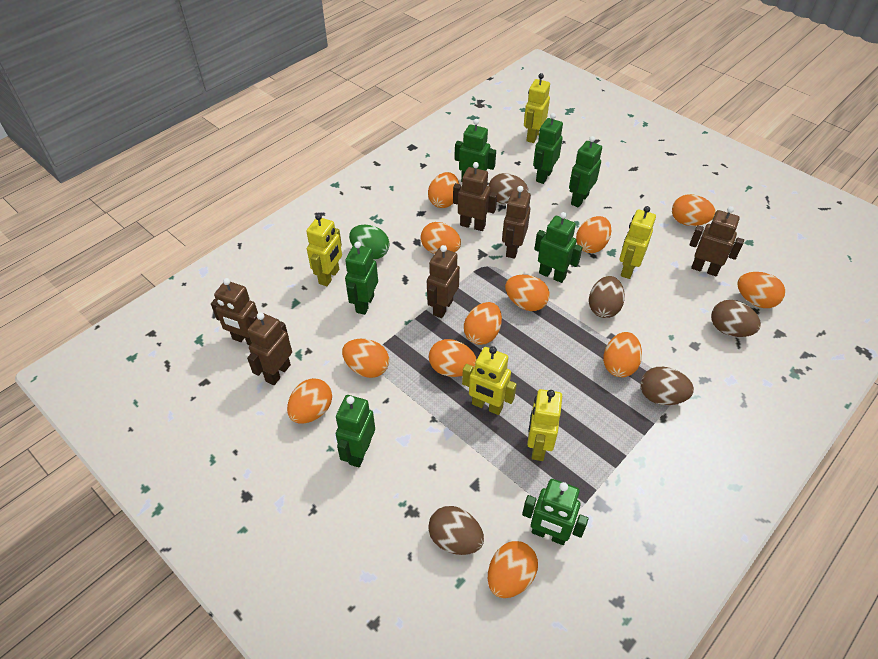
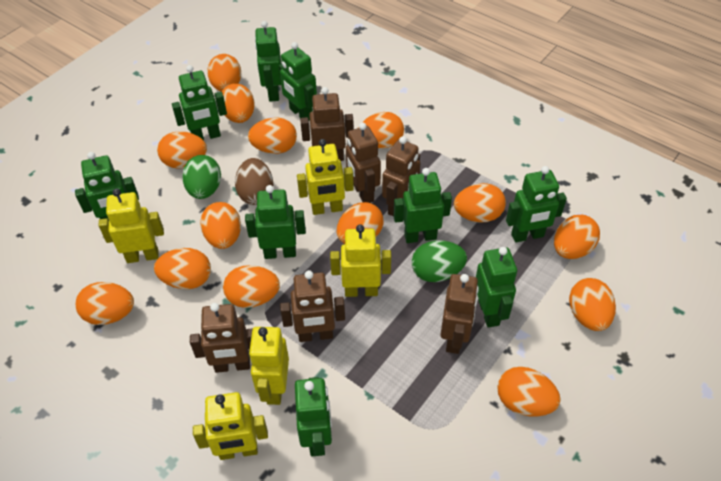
brown egg: [428,506,484,555] [488,173,528,204] [589,276,625,318] [640,367,694,405] [711,300,761,337] = 5 -> [235,158,273,205] = 1
green egg: [349,225,390,259] = 1 -> [182,155,221,199] [412,241,467,282] = 2
green robot: [336,395,375,467] [345,241,378,315] [455,119,496,182] [522,479,589,545] [533,113,563,184] [534,212,583,283] [569,136,602,208] = 7 -> [75,152,139,220] [172,65,227,140] [245,185,306,259] [255,21,281,102] [279,42,317,121] [295,377,332,456] [393,168,452,243] [476,247,517,328] [506,166,567,243] = 9
orange egg: [287,378,332,423] [342,339,389,378] [421,222,461,254] [428,172,459,208] [429,339,477,377] [464,302,502,345] [488,541,538,598] [505,275,550,311] [576,216,612,253] [603,332,642,377] [672,194,716,226] [737,272,785,308] = 12 -> [76,282,134,325] [154,248,211,289] [157,131,207,169] [200,202,241,249] [207,54,241,91] [221,83,255,123] [223,265,280,308] [248,117,297,154] [337,202,384,244] [362,112,404,148] [454,183,506,223] [497,367,561,416] [554,215,600,259] [569,278,616,331] = 14

